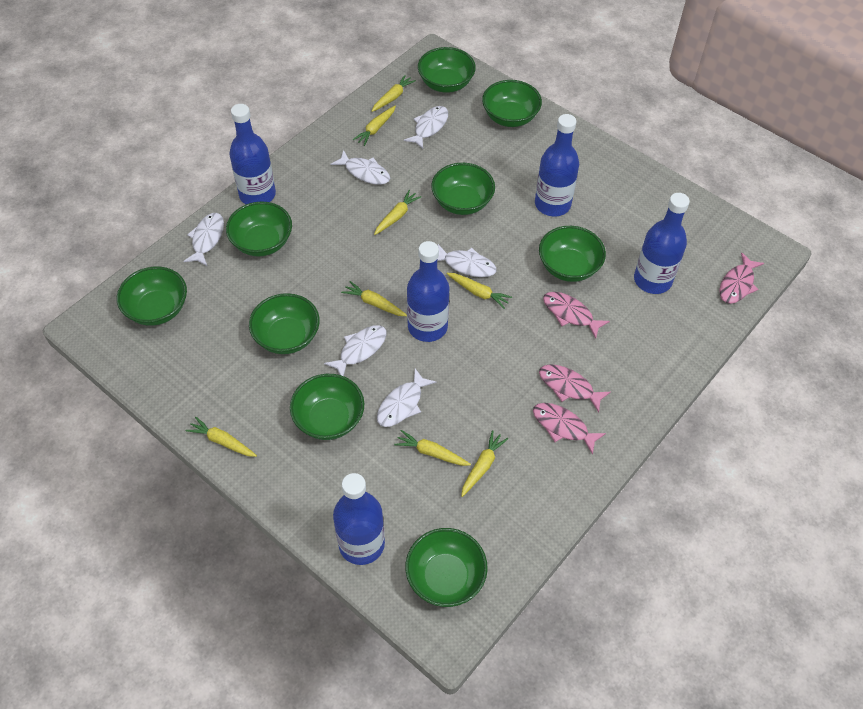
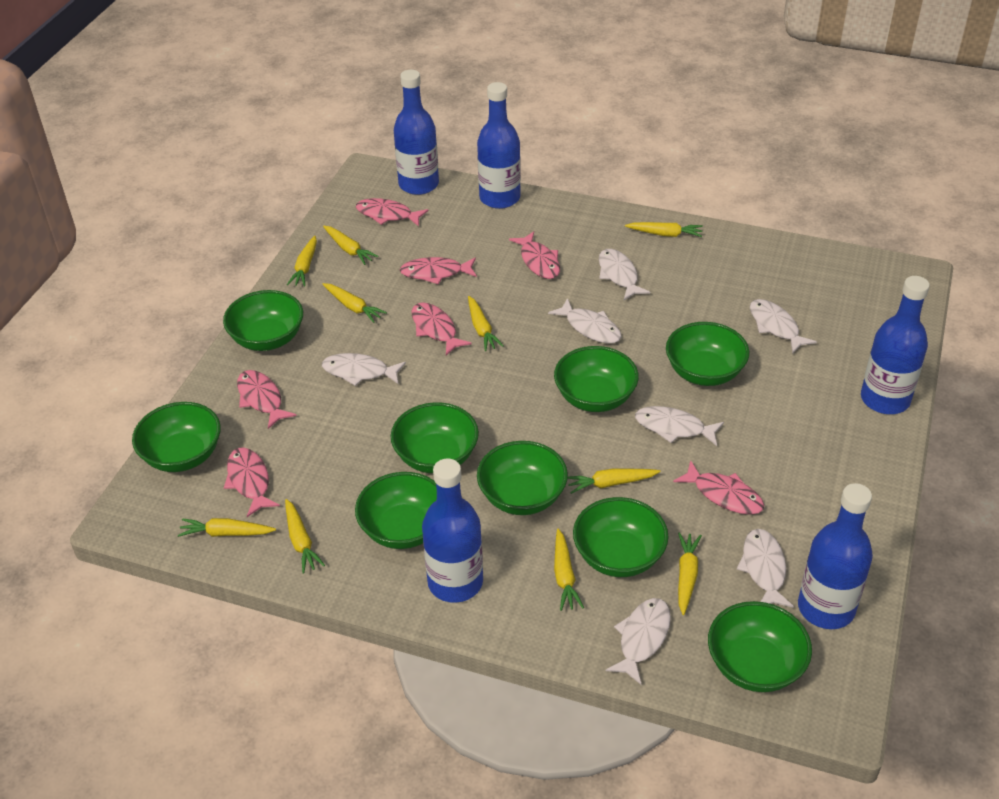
pink fish: [533,403,606,455] [539,364,611,412] [543,292,610,339] [719,252,764,304] = 4 -> [224,447,280,517] [237,370,297,429] [356,198,428,227] [400,257,477,284] [411,302,472,356] [509,231,560,279] [673,460,764,515] = 7
white fish: [183,213,224,266] [324,325,387,376] [330,150,390,185] [377,369,436,427] [404,106,448,149] [437,244,497,277] = 6 -> [322,353,406,386] [548,298,621,343] [599,249,650,300] [606,598,671,685] [635,406,724,446] [737,529,794,608] [750,299,817,354] = 7
yellow carrot: [185,417,257,457] [341,281,407,316] [353,106,396,146] [372,75,416,112] [374,190,421,235] [394,430,471,466] [446,273,512,309] [461,430,508,497] = 8 -> [178,518,276,537] [285,499,325,574] [287,235,317,286] [323,226,379,265] [323,283,387,323] [468,296,504,351] [554,529,584,611] [567,469,660,494] [625,222,703,237] [678,532,702,615] = 10

